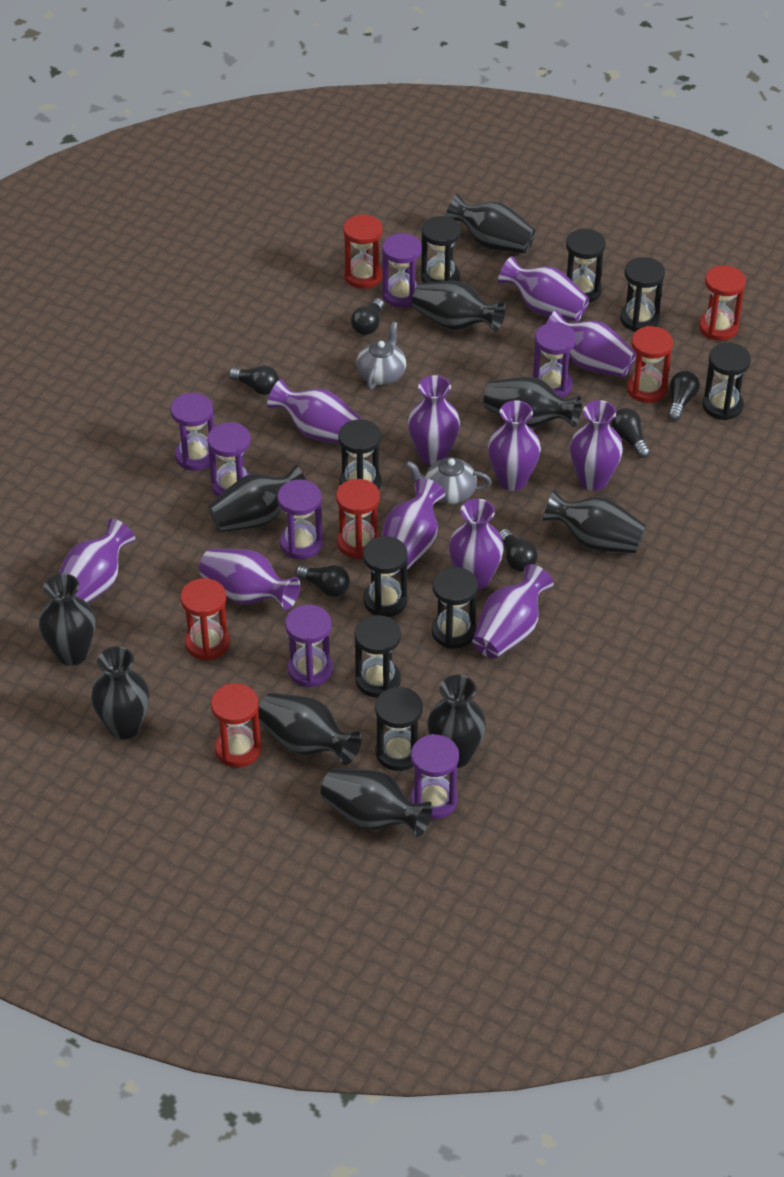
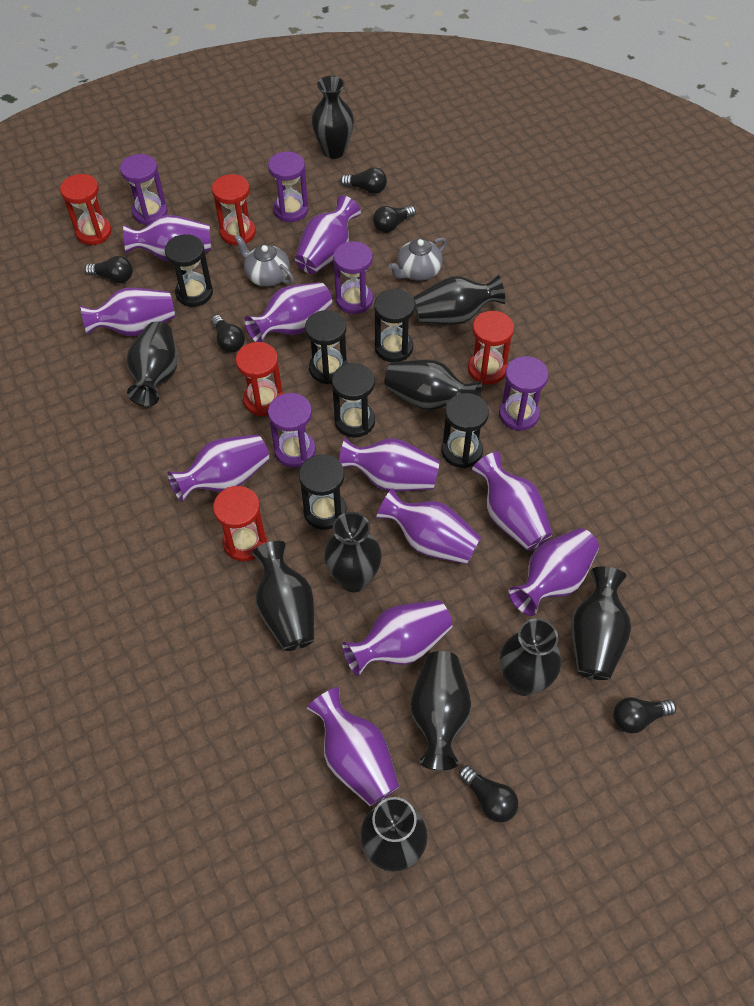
black hourglass: [338,419,382,490] [355,615,401,698] [363,536,408,617] [375,687,423,771] [421,216,461,283] [432,567,478,649] [566,228,606,302] [620,257,665,332] [702,343,751,420] = 9 -> [165,234,213,307] [299,454,347,530] [305,310,348,384] [332,363,375,437] [374,289,415,362] [441,393,489,468] = 6
purple hourglass: [170,393,217,471] [207,422,251,497] [277,479,323,559] [285,605,333,687] [382,233,422,308] [410,734,459,819] [533,322,576,398] = 7 -> [120,154,168,225] [268,151,309,222] [268,393,316,468] [333,241,373,314] [499,356,549,431] = 5
red hourglass: [180,578,230,661] [211,683,261,767] [336,479,380,559] [343,214,383,289] [627,326,673,403] [699,265,746,341] = 6 -> [60,174,112,245] [212,174,256,246] [213,486,267,561] [236,342,283,416] [468,311,514,384] = 5

